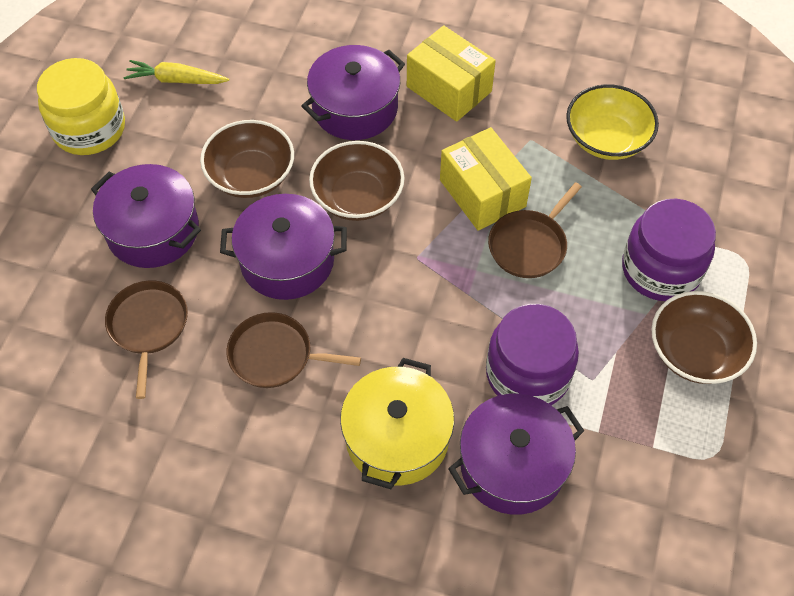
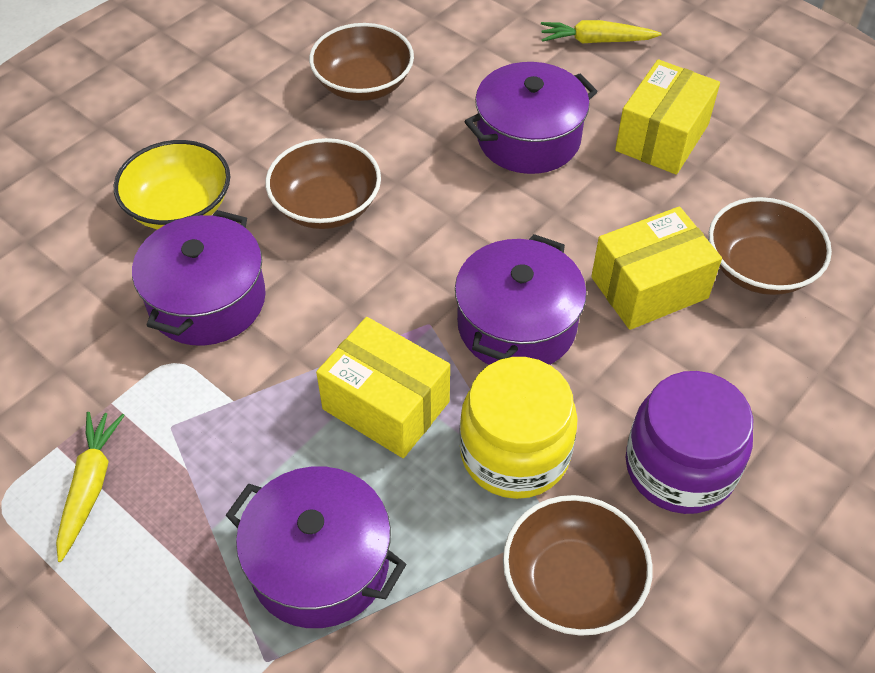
brown bowl: [200,120,294,198] [309,141,404,221] [651,291,757,384] = 3 -> [265,138,381,229] [309,23,414,101] [503,495,653,636] [709,197,832,295] = 4
brown pan: [105,281,188,399] [227,312,361,388] [488,182,582,278] = 3 -> none = 0
purple jar: [486,304,579,405] [622,199,716,301] = 2 -> [626,371,754,514] = 1
yellow box: [407,25,496,122] [440,127,532,231] = 2 -> [316,317,450,458] [591,206,722,330] [615,59,720,175] = 3
yellow carrot: [124,60,229,84] = 1 -> [56,412,125,562] [541,20,662,43] = 2
yellow pot: [340,358,454,489] = 1 -> none = 0

